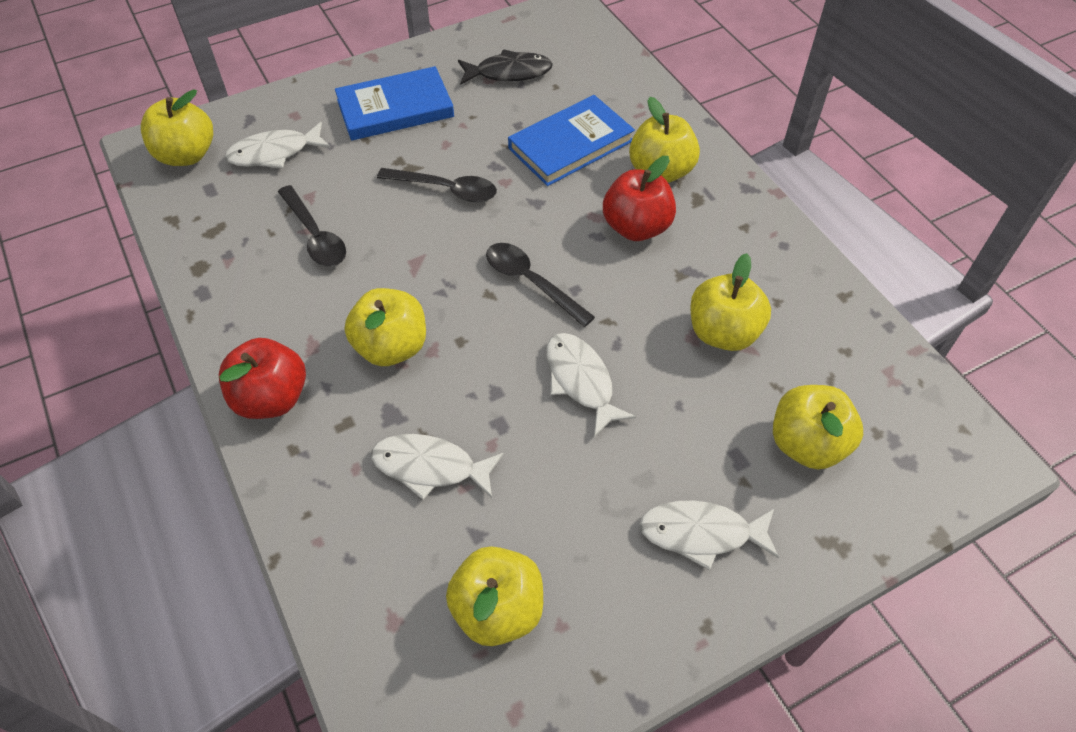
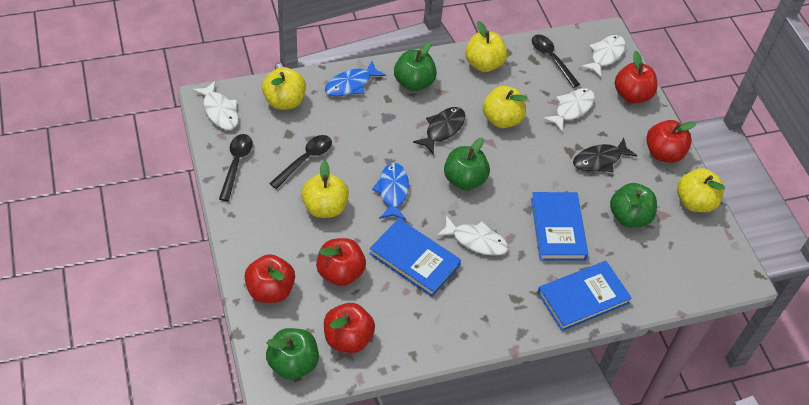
black fish: [458,49,553,85] = 1 -> [413,107,466,155] [573,138,637,172] = 2
blue book: [335,66,454,141] [508,95,635,186] = 2 -> [369,219,461,297] [531,192,588,261] [537,261,632,331] = 3
blue fish: none = 0 -> [325,61,386,97] [372,163,409,220] = 2
green apple: none = 0 -> [266,328,319,380] [394,42,437,91] [444,138,490,190] [610,183,657,228] = 4
red apple: [219,338,306,419] [603,156,676,241] = 2 -> [244,254,295,303] [316,238,366,286] [324,303,375,353] [615,51,657,103] [646,120,696,163] = 5
yellow apple: [141,89,213,166] [345,288,426,366] [446,546,543,646] [629,97,700,183] [690,253,771,351] [773,385,863,469] = 6 -> [262,67,306,110] [301,160,349,218] [465,21,507,72] [483,86,527,128] [677,168,725,212] = 5

